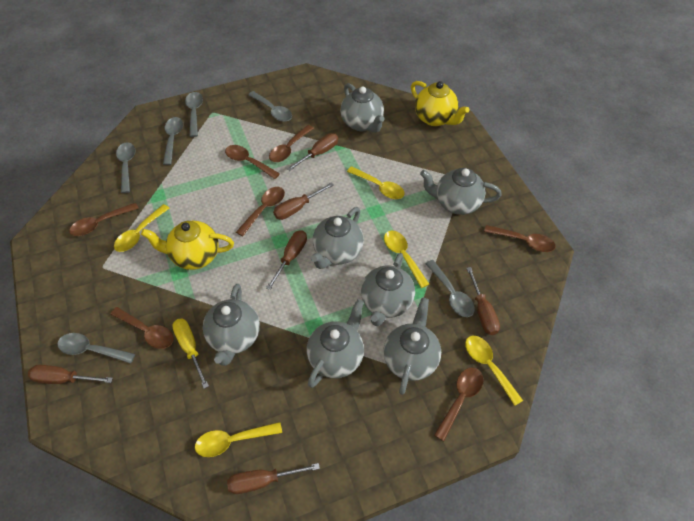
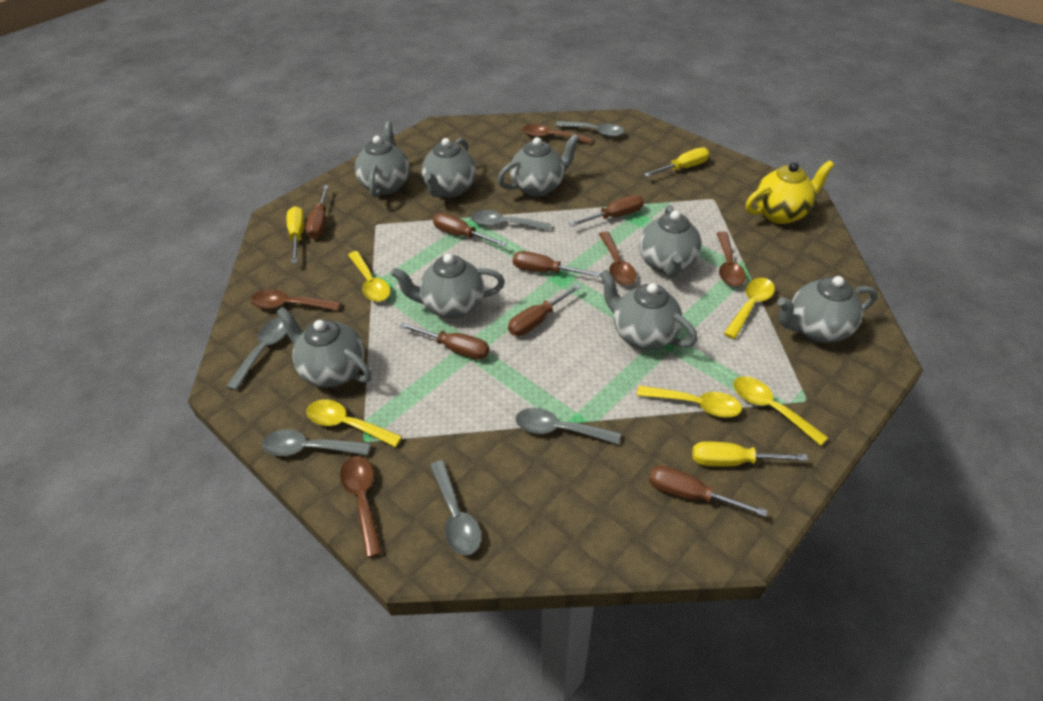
brown screwdriver: [28,365,113,384] [227,463,320,494] [266,230,307,290] [273,182,334,220] [287,133,338,171] [467,267,500,335] = 6 -> [306,185,329,239] [400,322,489,360] [433,213,507,247] [508,284,581,336] [513,251,600,277] [569,195,643,227] [649,465,768,517] = 7
brown spoon: [69,203,139,236] [110,307,174,349] [225,145,280,179] [236,187,285,237] [269,125,314,162] [434,368,483,441] [484,225,556,252] = 7 -> [250,289,341,311] [340,456,382,558] [522,124,592,144] [599,231,637,285] [717,232,746,286] = 5
grey teapot: [203,284,260,366] [307,299,364,388] [311,207,364,269] [340,83,384,133] [361,253,415,326] [383,298,441,395] [420,168,502,215] = 7 -> [276,307,372,387] [355,122,410,198] [391,254,505,319] [422,138,476,197] [497,134,579,197] [599,270,698,350] [639,205,702,278] [778,276,878,343] = 8
yellow screwdriver: [172,319,209,389] = 1 -> [287,206,305,263] [644,147,710,177] [692,441,808,466] = 3
yellow teapot: [141,221,234,270] [411,81,470,126] = 2 -> [746,160,834,224] = 1

